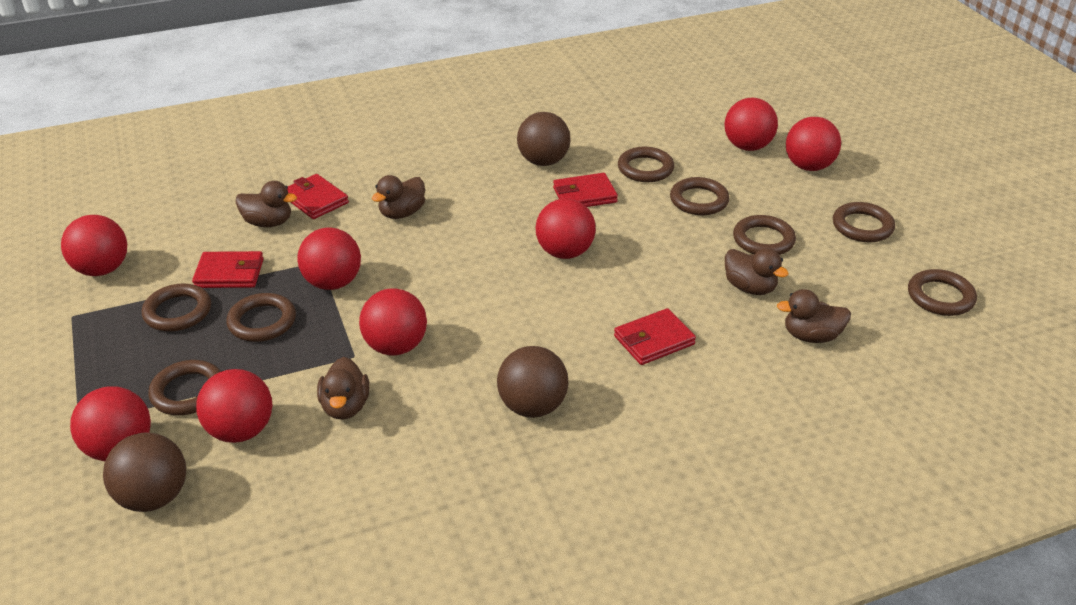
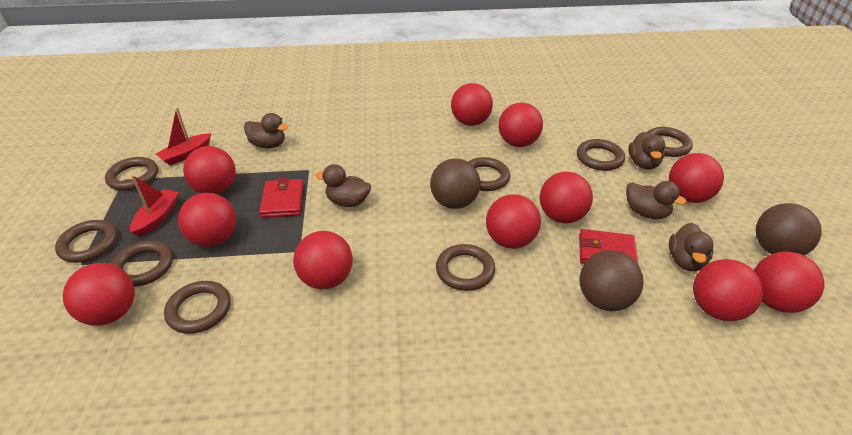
red ball: [61,215,127,276] [70,386,151,461] [196,369,272,443] [297,228,361,290] [359,288,427,356] [536,198,596,259] [725,98,778,151] [786,117,841,171] = 8 -> [63,263,135,326] [178,193,236,247] [183,146,236,194] [293,231,353,289] [451,83,493,126] [486,194,541,249] [498,103,543,147] [540,172,593,223] [669,153,724,203] [693,259,763,321] [754,252,825,313] = 11
red boat: none = 0 -> [130,175,179,237] [156,107,211,166] = 2
red wallet: [192,251,264,288] [287,174,349,219] [553,173,618,207] [614,308,696,365] = 4 -> [259,177,304,218] [579,229,639,265] = 2

